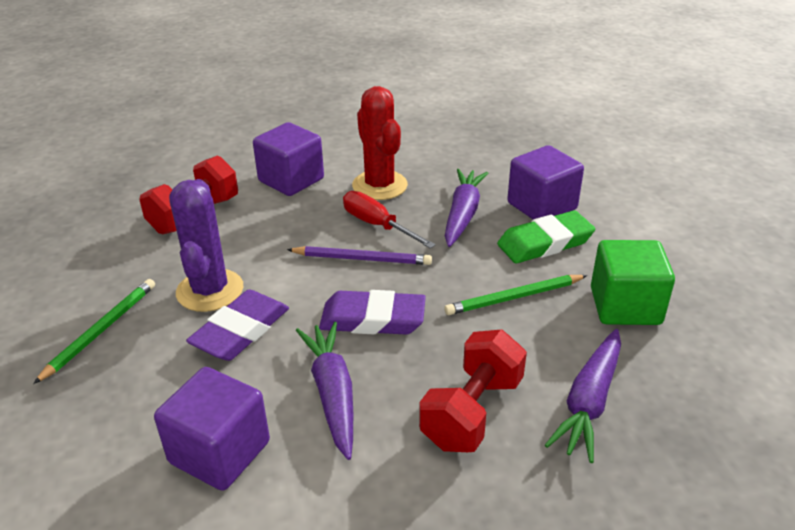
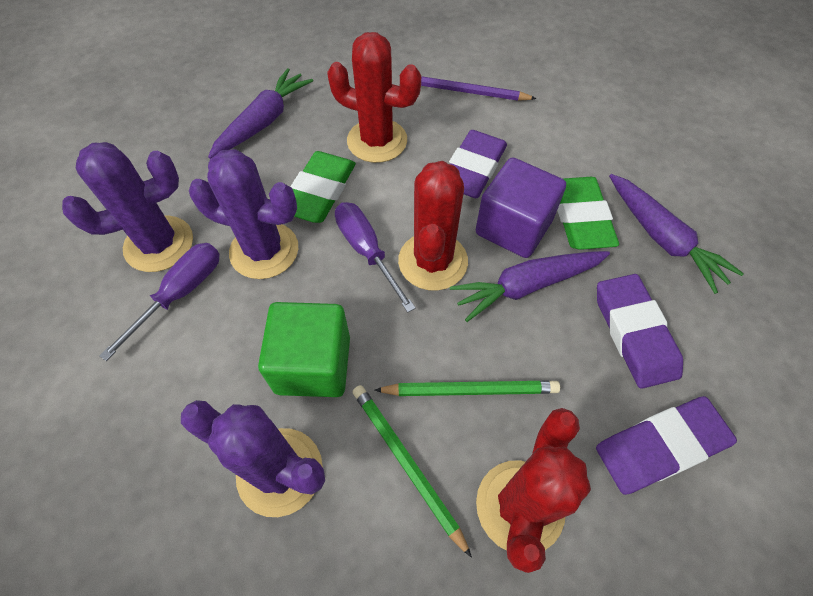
green eraser: [497,210,595,263] = 1 -> [290,151,356,223] [557,177,619,250] = 2
purple cactus: [169,179,243,312] = 1 -> [62,142,193,272] [181,400,325,517] [189,149,298,279] = 3
purple cube: [154,367,270,491] [253,122,324,196] [507,145,584,219] = 3 -> [476,157,566,258] = 1
purple eraser: [186,289,289,361] [319,290,426,335] = 2 -> [449,130,507,198] [596,396,737,495] [597,274,683,389] = 3
purple screwdriver: none = 0 -> [99,243,220,361] [335,202,416,313] = 2
red cactus: [352,86,408,200] = 1 -> [327,32,421,163] [398,161,468,291] [476,408,591,573] = 3
red dumbbell: [139,156,238,234] [419,330,527,452] = 2 -> none = 0
red screwdriver: [343,191,436,248] = 1 -> none = 0

